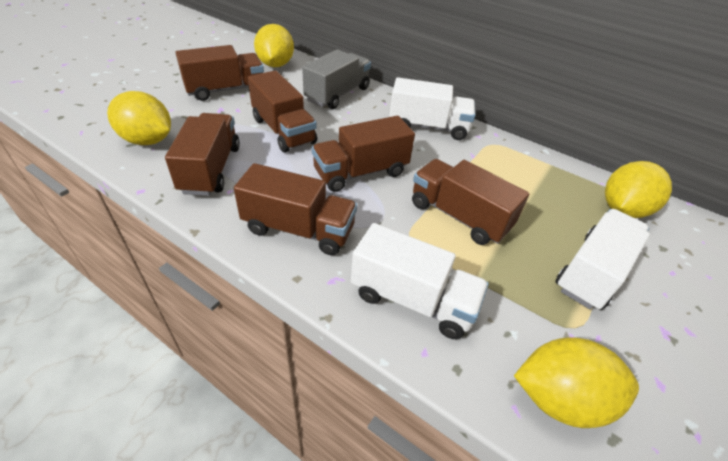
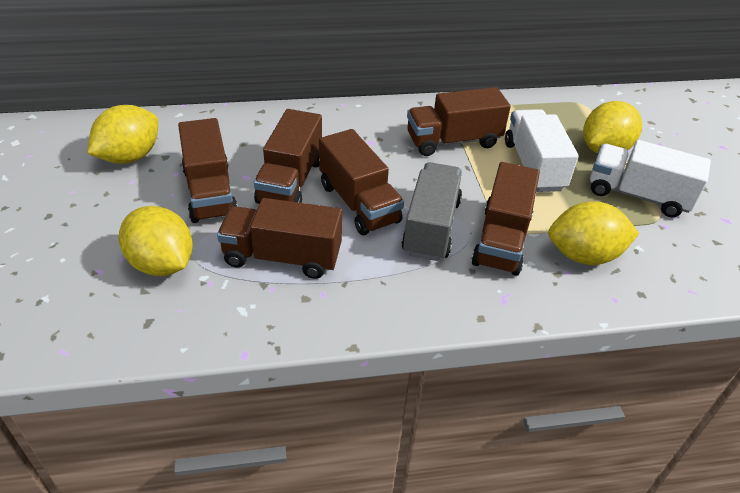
white truck: [351,223,489,339] [389,77,475,140] [555,209,650,310] = 3 -> [505,109,579,192] [590,140,711,217] = 2

